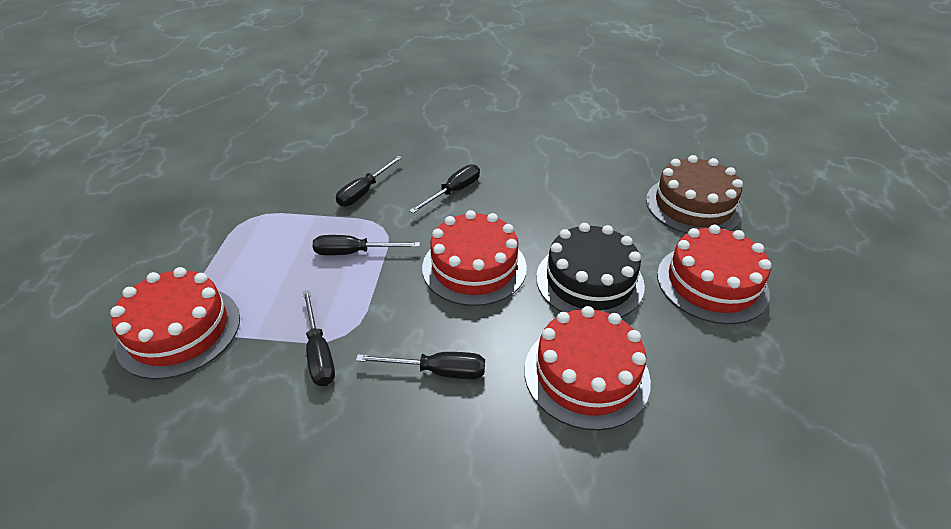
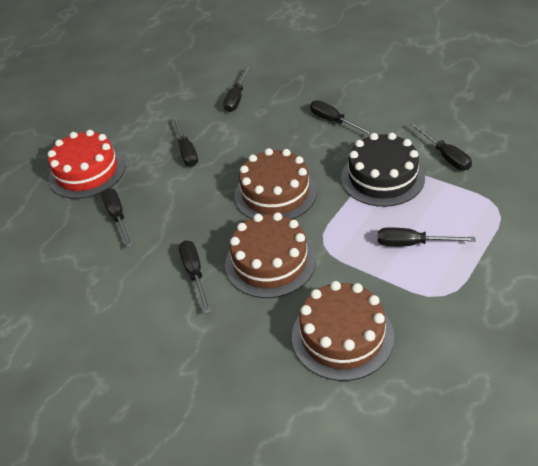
black screwdriver: [303,290,335,386] [313,235,420,255] [336,156,402,207] [356,352,485,379] [409,164,480,213] = 5 -> [102,188,133,247] [173,117,198,167] [179,240,211,314] [223,66,250,112] [310,100,374,135] [378,227,476,246] [411,123,472,170] = 7
brown cake: [646,155,743,234] = 1 -> [225,212,316,298] [235,148,317,220] [292,281,394,381] = 3
red cake: [110,267,240,380] [422,210,527,306] [524,306,651,430] [657,225,772,324] = 4 -> [48,130,125,199] = 1

